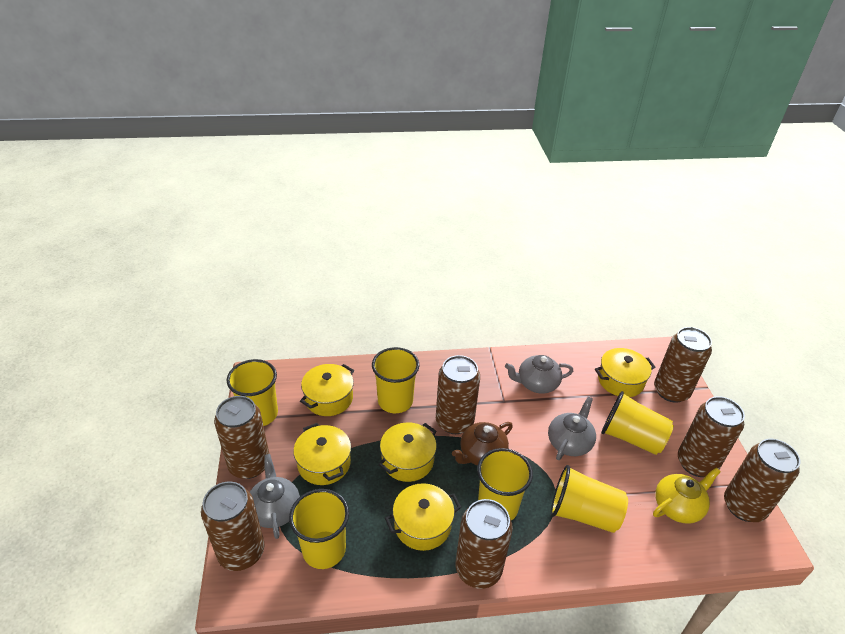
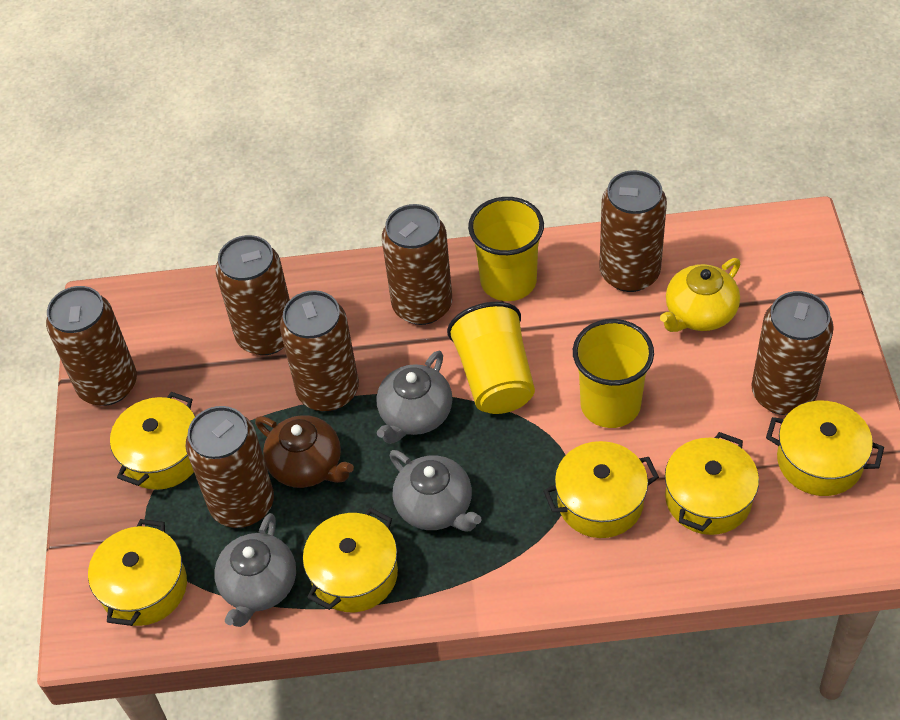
yellow cup: [227,359,278,426] [289,489,349,569] [372,347,419,413] [477,448,533,521] [551,465,628,533] [601,391,674,455] = 6 -> [447,302,535,414] [468,197,544,301] [573,319,654,428] = 3
yellow pot: [293,423,351,485] [300,364,354,416] [378,422,437,482] [385,483,461,551] [595,348,655,397] = 5 -> [88,519,187,626] [110,392,195,490] [303,508,398,612] [543,441,659,538] [665,432,759,535] [766,401,884,496] = 6

